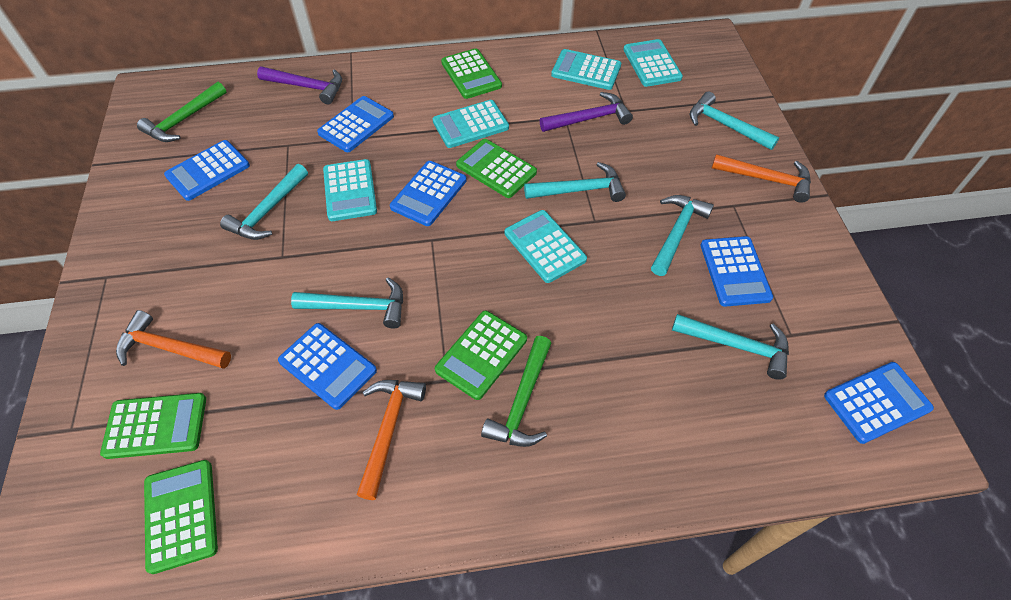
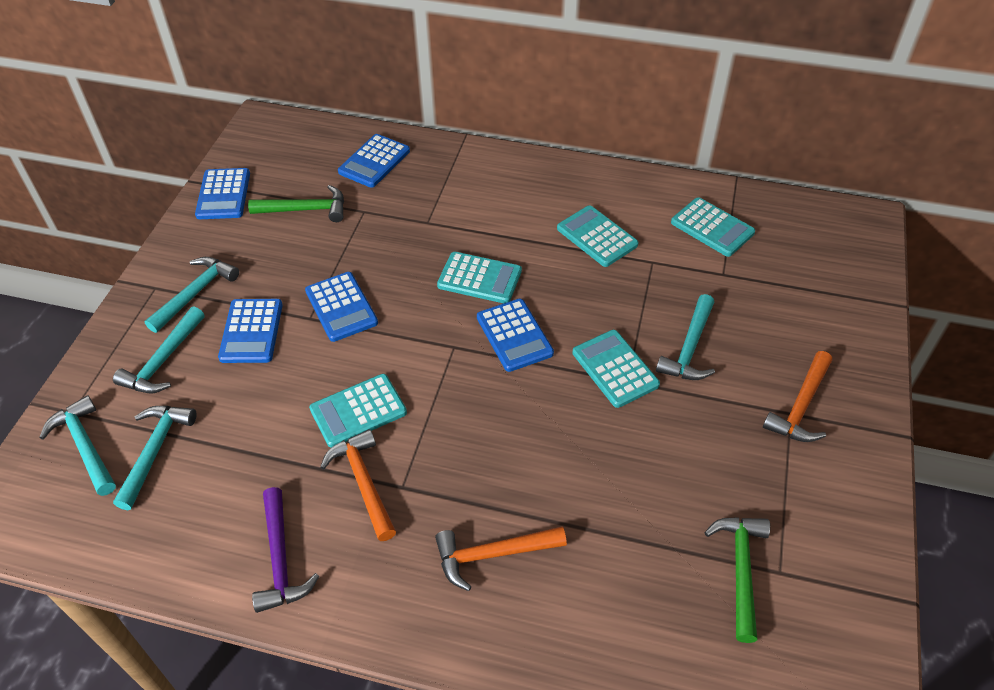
blue calculator: [164,140,250,201] [278,323,377,410] [317,96,394,152] [390,161,467,226] [701,236,773,307] [824,362,934,444] = 6 -> [195,168,250,219] [218,299,283,363] [305,272,378,342] [338,134,410,188] [477,299,554,372] = 5
green calculator: [100,393,206,459] [144,460,218,574] [435,311,527,400] [441,48,502,99] [456,139,537,198] = 5 -> none = 0
purple hammer: [257,67,342,104] [540,92,633,132] = 2 -> [252,487,319,613] = 1
turquoise hammer: [220,164,308,240] [291,277,403,329] [524,162,626,202] [651,195,714,276] [672,314,789,380] [690,92,779,150] = 6 -> [39,395,116,496] [113,306,205,393] [113,406,196,510] [144,257,239,333] [656,294,715,380] = 5

